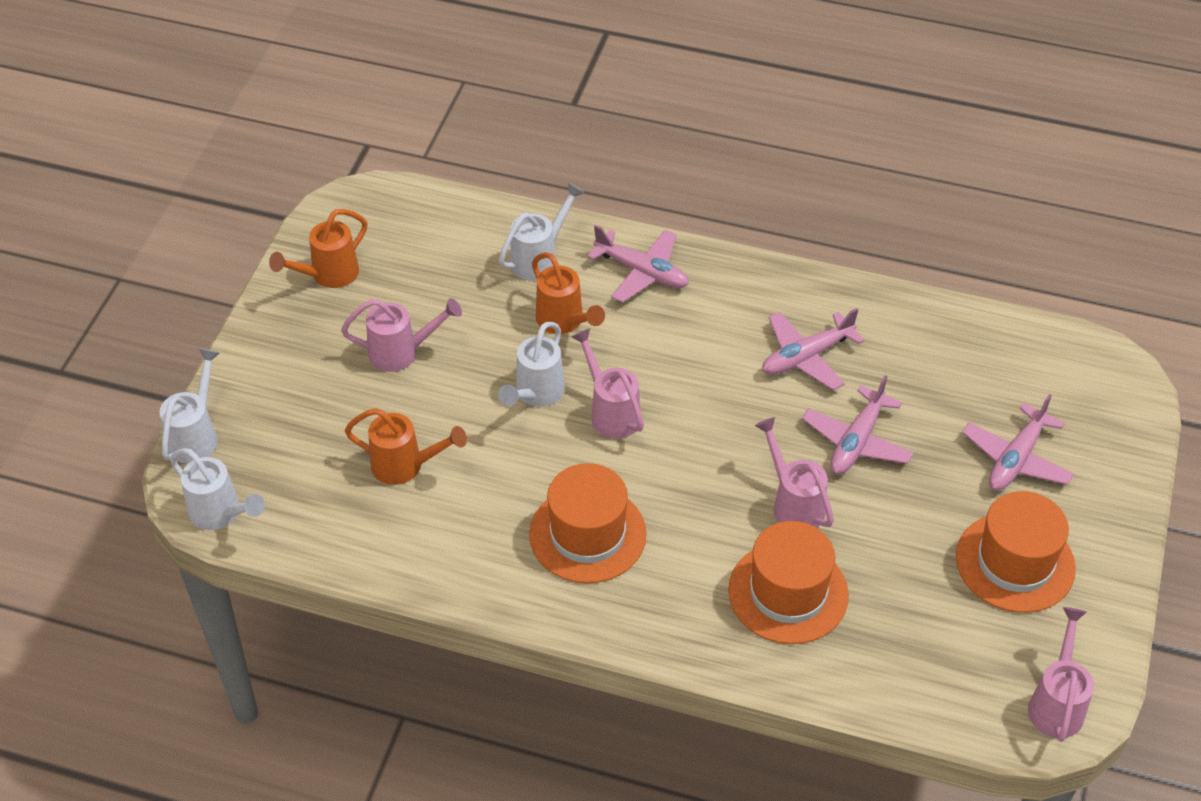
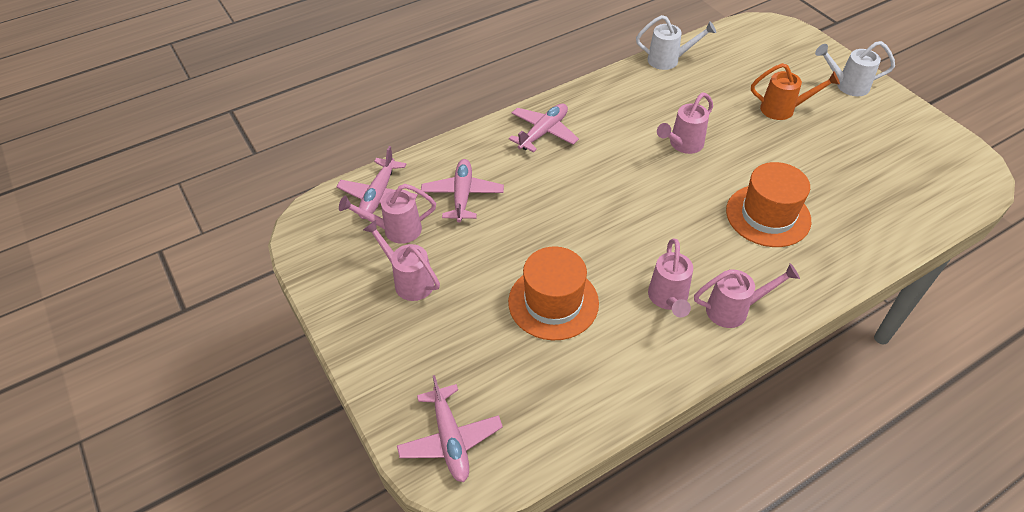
orange hat: [529,463,647,583] [728,521,849,644] [956,491,1076,613] = 3 -> [508,246,599,340] [726,162,811,247] = 2
orange watering can: [269,209,368,288] [344,408,467,485] [532,252,605,334] = 3 -> [751,63,840,120] = 1
pink watering can: [341,298,462,372] [571,328,644,439] [755,417,834,528] [1028,607,1094,742] = 4 -> [339,184,436,244] [363,220,440,301] [648,238,693,318] [657,93,713,154] [694,263,800,328] = 5
white watering can: [160,348,220,464] [170,448,265,530] [498,322,565,407] [499,182,585,280] = 4 -> [636,15,716,70] [815,41,895,96] = 2

